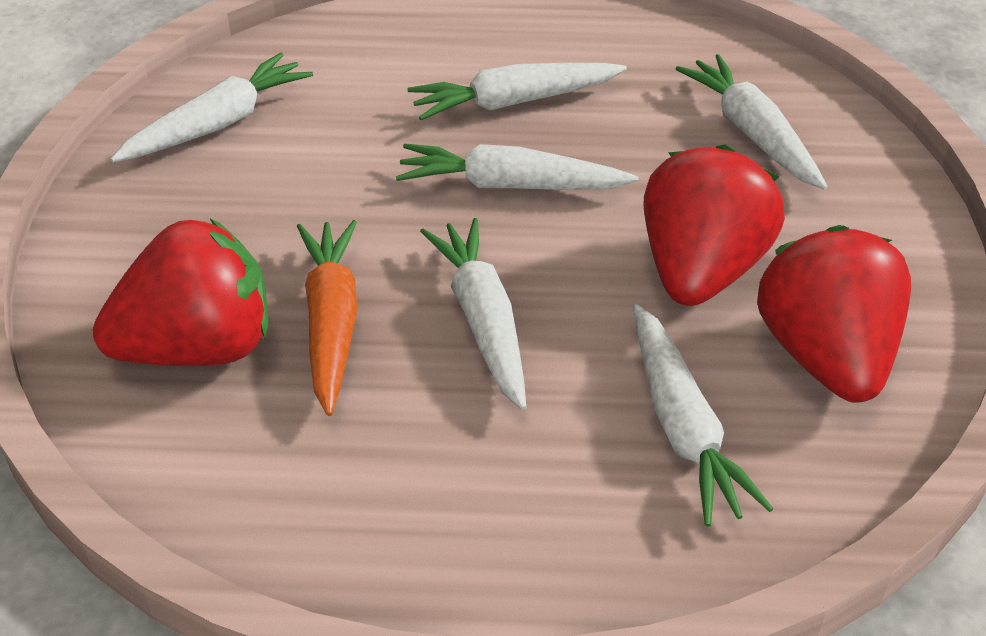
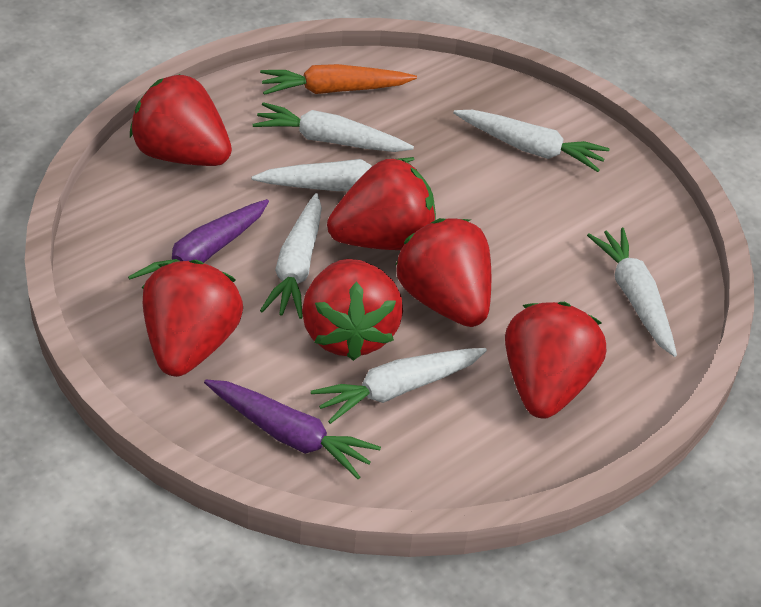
purple carrot: none = 0 -> [128,199,269,289] [204,380,381,479] = 2
red strawberry: [93,218,268,366] [643,145,785,306] [757,225,911,403] = 3 -> [130,74,232,166] [143,260,243,377] [302,259,403,361] [327,158,436,250] [396,218,491,327] [505,302,606,419] = 6

